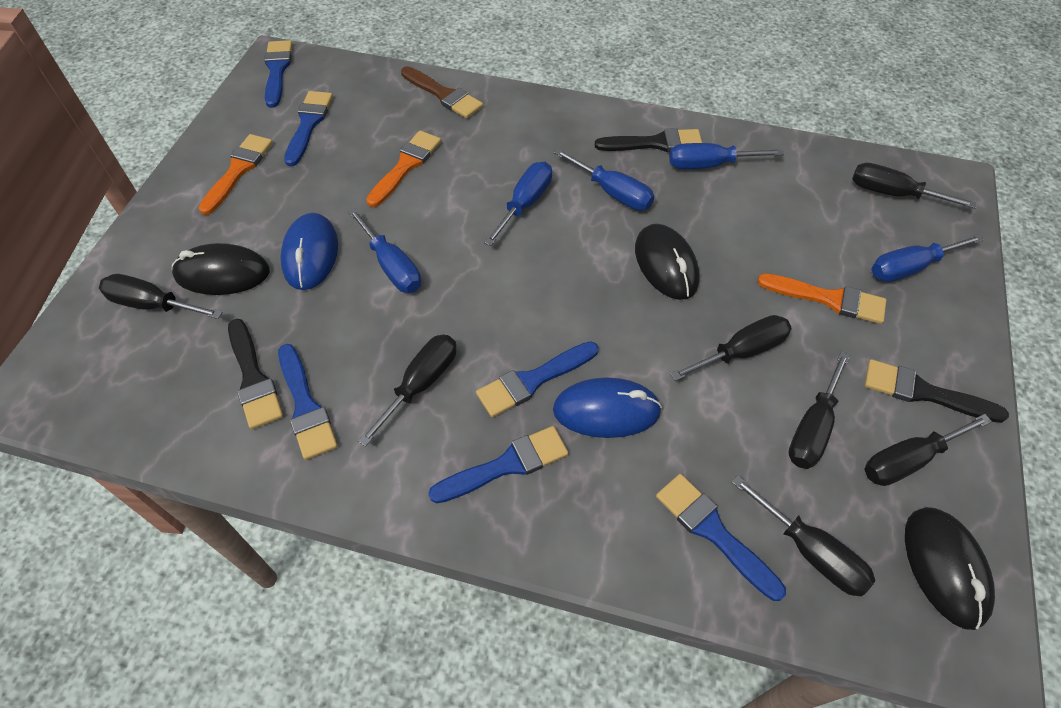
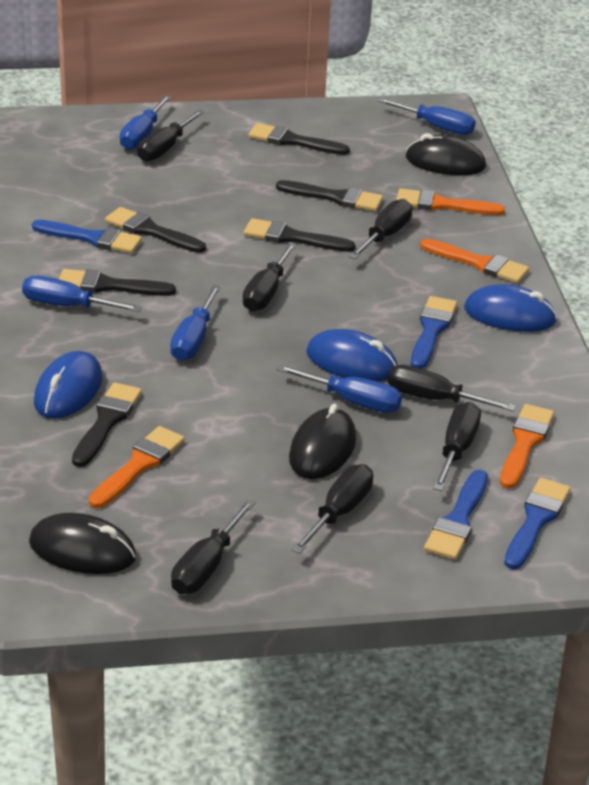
black brush: [228,319,283,429] [595,128,702,152] [865,359,1009,423] = 3 -> [59,269,176,296] [72,382,142,467] [105,207,206,253] [244,218,356,252] [248,123,350,155] [276,180,383,211] = 6
blue brush: [264,40,292,108] [278,344,338,460] [284,91,333,166] [428,426,569,504] [476,341,598,417] [656,474,786,601] = 6 -> [32,220,142,253] [411,296,457,369] [424,470,488,560] [504,478,570,569] = 4
blue mouse: [280,213,338,290] [553,378,662,438] = 2 -> [34,351,102,419] [306,329,397,381] [464,284,557,332] = 3
brown brush: [401,66,483,118] = 1 -> none = 0
orange brush: [198,134,273,215] [366,130,441,207] [758,273,887,324] = 3 -> [89,426,185,508] [396,188,505,215] [420,239,529,283] [500,404,554,489] = 4

